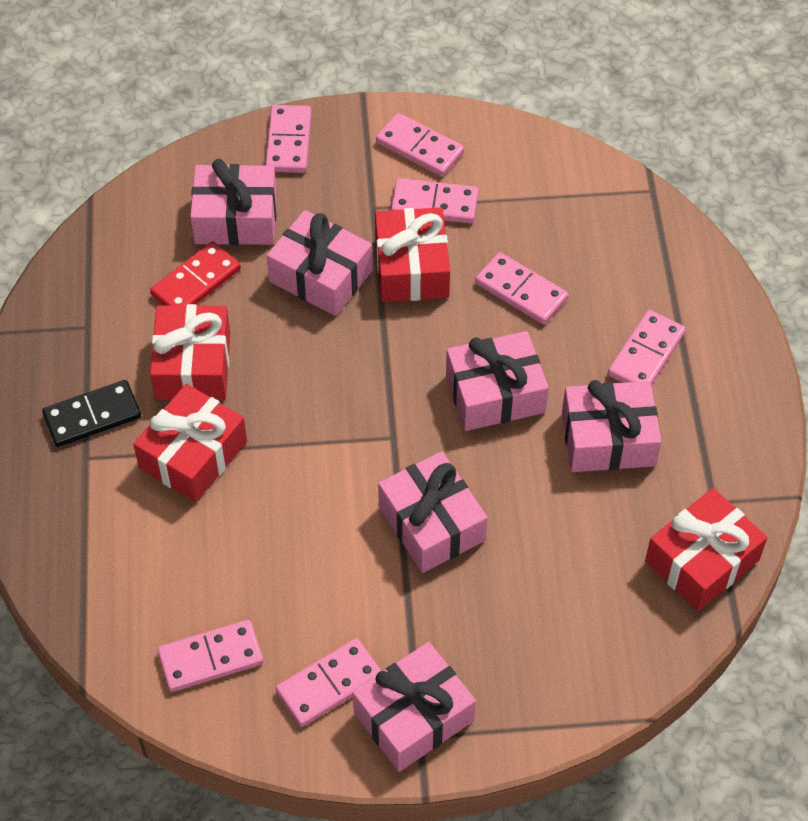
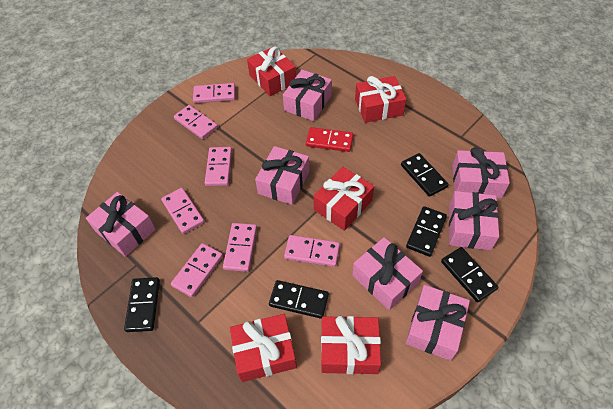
black domino: [42,380,141,447] = 1 -> [124,277,160,332] [269,280,329,319] [401,153,449,197] [406,206,447,257] [441,247,498,302] = 5
pink gift: [190,159,277,245] [267,210,373,316] [353,642,476,772] [378,451,488,573] [446,331,549,431] [562,380,662,472] = 6 -> [86,192,156,257] [255,146,309,205] [283,70,332,121] [352,237,423,310] [405,285,470,361] [449,191,499,250] [452,147,510,198] = 7
red gift: [133,384,247,502] [150,304,230,400] [375,207,450,302] [645,488,767,611] = 4 -> [230,314,297,382] [247,46,296,96] [313,167,374,231] [321,316,381,374] [355,76,406,123] = 5

